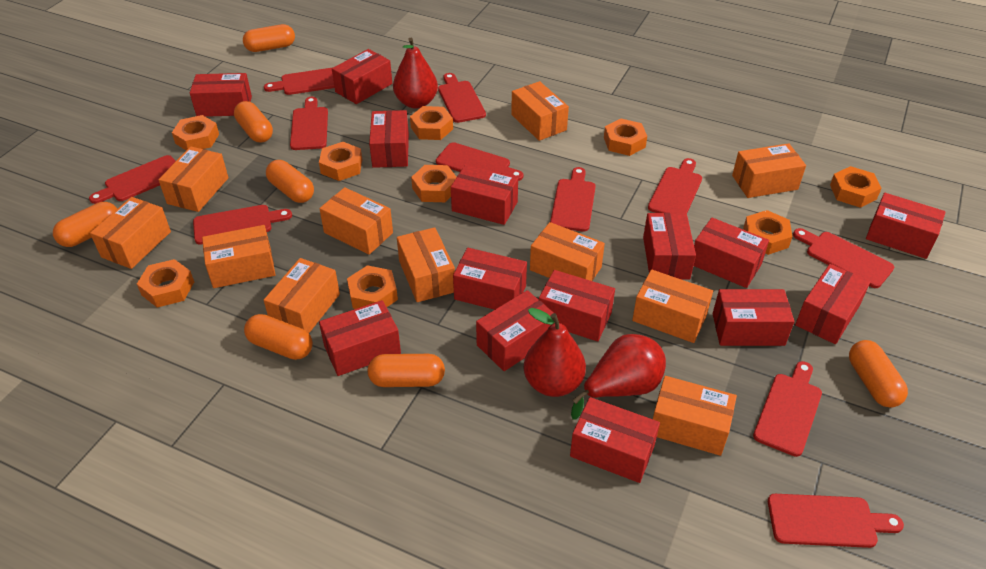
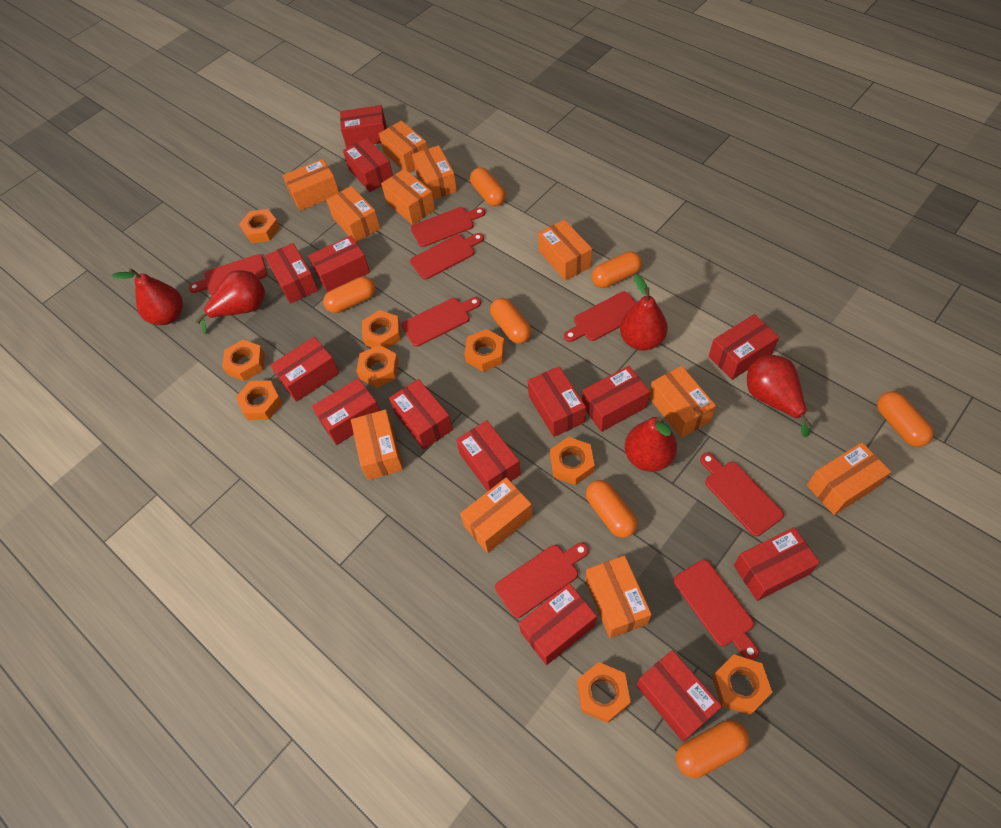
red cutting board: [89,155,176,204] [193,205,292,245] [264,67,334,95] [290,97,328,150] [436,142,523,181] [438,73,486,123] [550,167,596,232] [648,158,702,213] [753,361,822,457] [768,494,904,548] [793,228,894,288] = 11 -> [189,254,268,295] [401,297,481,347] [410,233,484,280] [411,207,485,247] [495,543,589,618] [564,291,637,342] [674,560,759,660] [700,453,784,536] = 8
red pear: [393,38,438,109] [524,308,586,397] [571,334,666,420] = 3 -> [112,268,183,325] [196,270,265,334] [620,275,668,351] [625,416,677,472] [747,355,812,437] = 5

